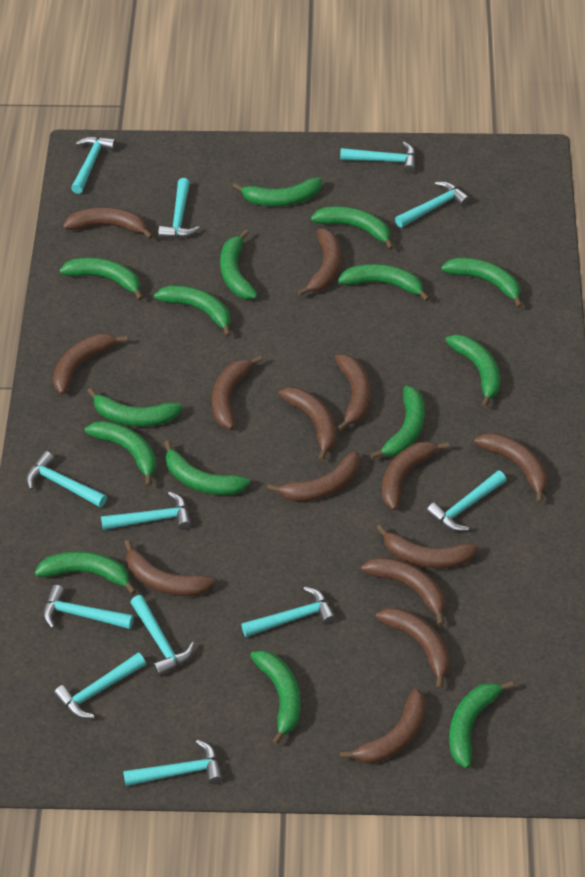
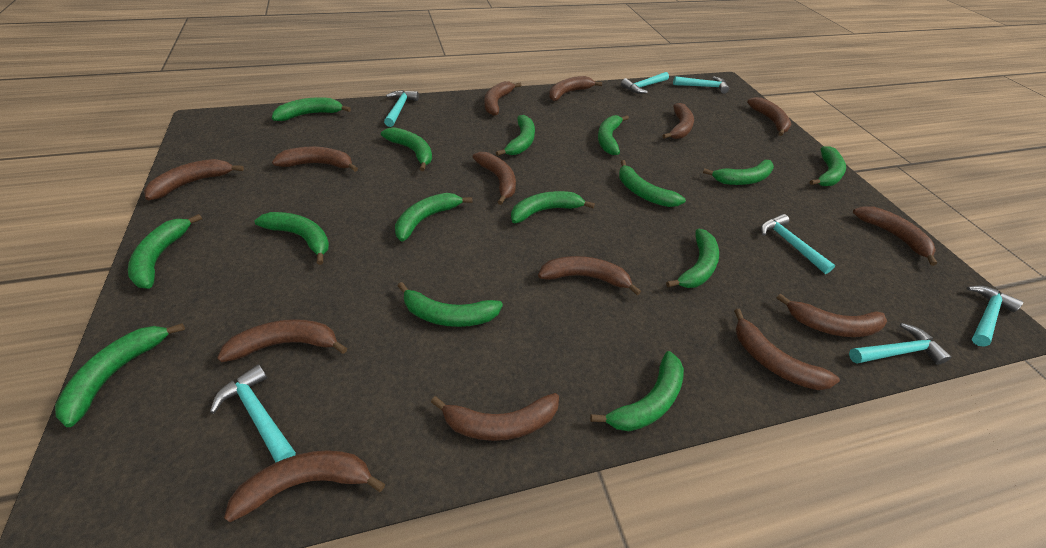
turquoise hammer: [26,451,107,507] [43,585,134,629] [54,653,146,719] [71,136,116,194] [101,492,191,530] [123,740,223,786] [130,595,195,676] [158,178,200,238] [241,587,336,637] [340,142,416,174] [395,181,470,228] [426,470,506,531] = 12 -> [210,364,296,462] [384,90,419,127] [621,72,669,94] [673,76,729,94] [761,214,835,274] [849,323,951,365] [967,286,1023,347] = 7

